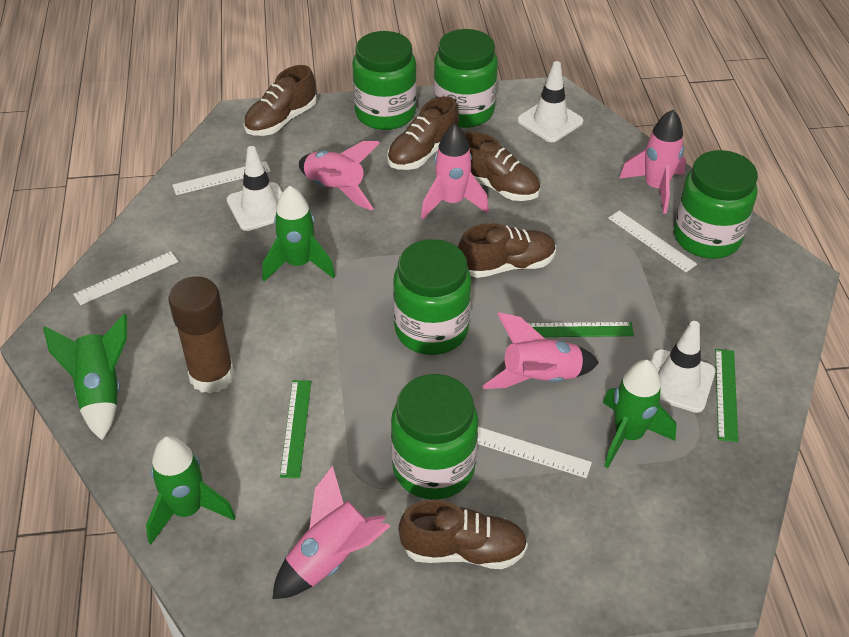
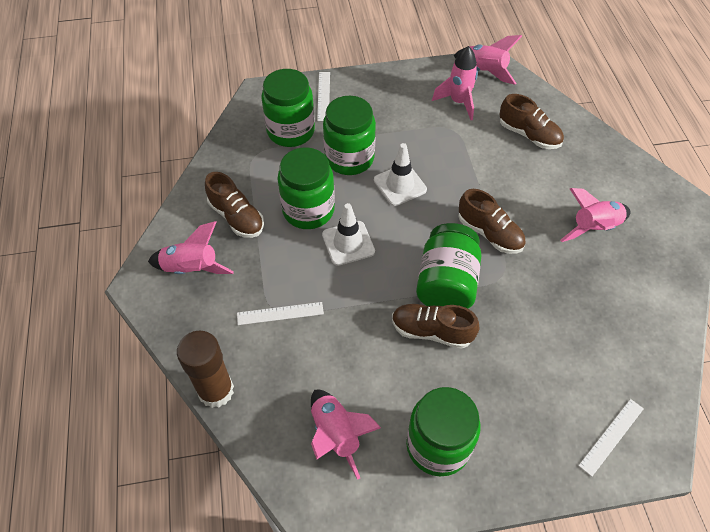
brown shoe: [244,65,317,136] [387,96,459,170] [398,500,528,569] [458,223,556,278] [464,132,540,201] = 5 -> [205,172,264,238] [392,304,479,349] [458,189,526,254] [499,94,564,149] = 4
green rocket: [43,314,127,440] [146,436,236,544] [262,186,335,281] [603,360,676,468] = 4 -> none = 0
green ruler: [280,380,311,478] [528,322,634,337] [715,349,738,442] = 3 -> none = 0
white ruler: [73,251,179,305] [172,161,271,195] [477,427,592,478] [608,210,697,272] = 4 -> [237,302,324,325] [317,72,330,121] [578,399,644,477] = 3
white traffic cone: [227,146,282,231] [517,61,583,142] [651,321,716,413] = 3 -> [322,203,375,266] [374,143,427,206] = 2

